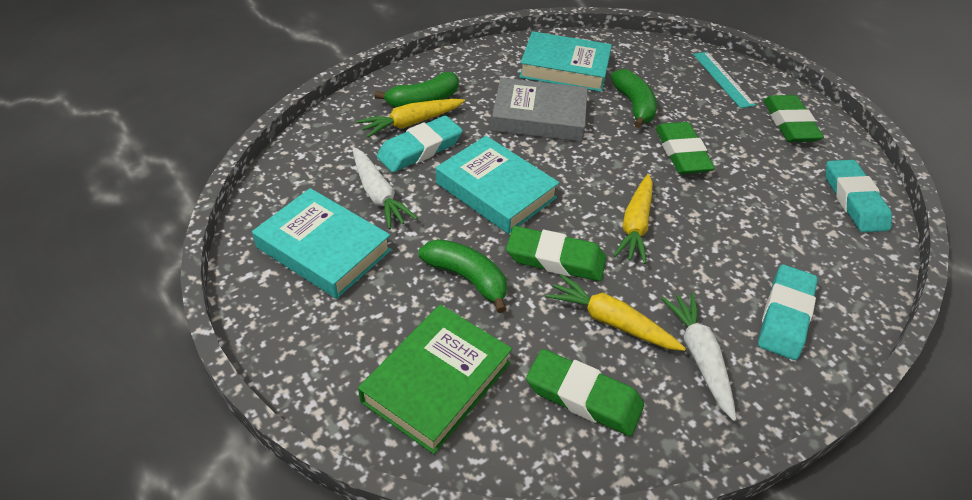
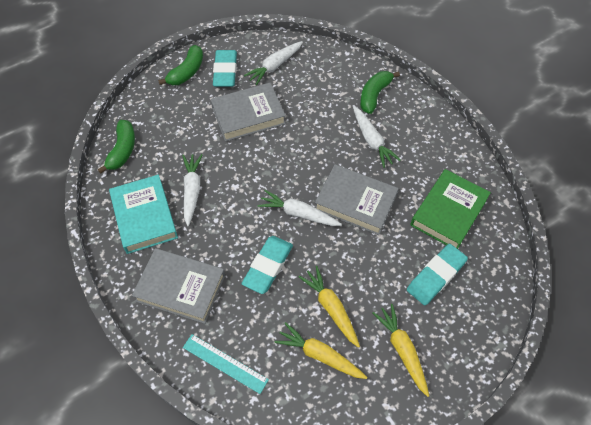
green eraser: [506,226,606,281] [526,349,644,436] [655,122,715,174] [763,95,824,142] = 4 -> none = 0
grey book: [491,78,588,142] = 1 -> [132,248,225,324] [211,83,286,142] [315,164,399,235] = 3
turquoise book: [252,188,391,299] [436,136,559,234] [519,31,612,92] = 3 -> [109,175,178,254] = 1
white carrot: [352,147,418,229] [661,293,736,421] = 2 -> [182,154,202,226] [244,41,303,85] [257,190,342,226] [353,106,401,168] = 4

